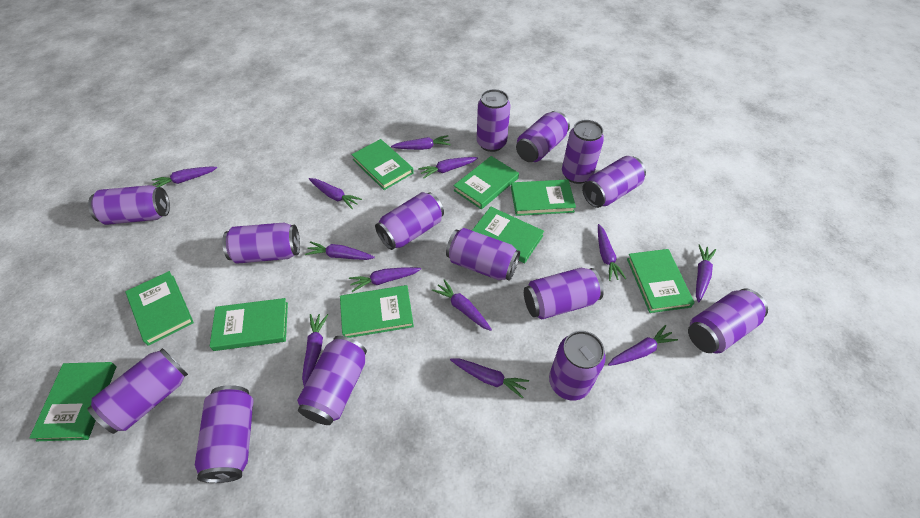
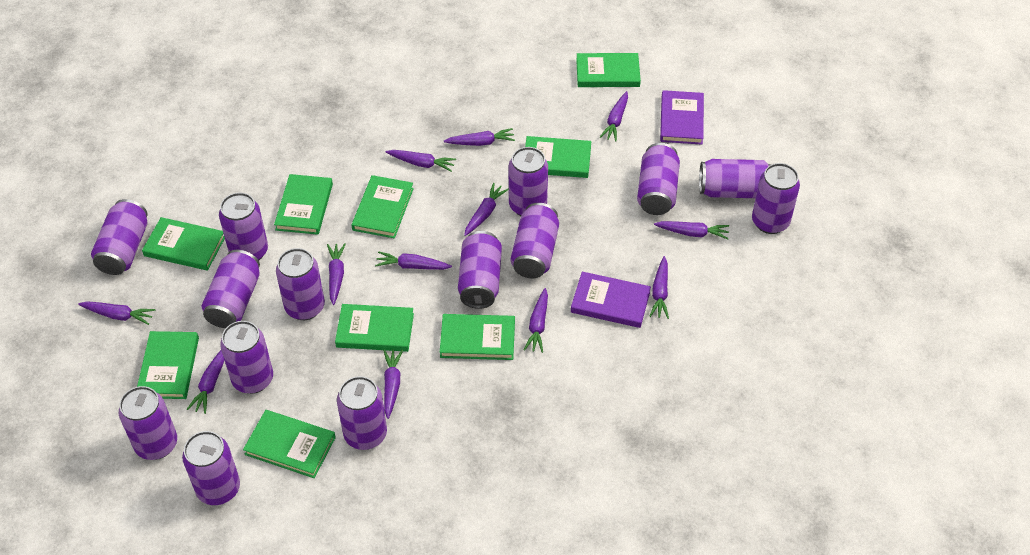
purple book: none = 0 -> [571,272,651,328] [660,90,704,145] = 2

